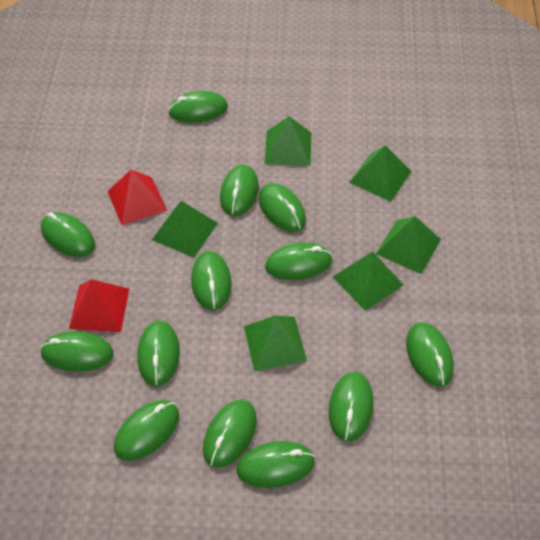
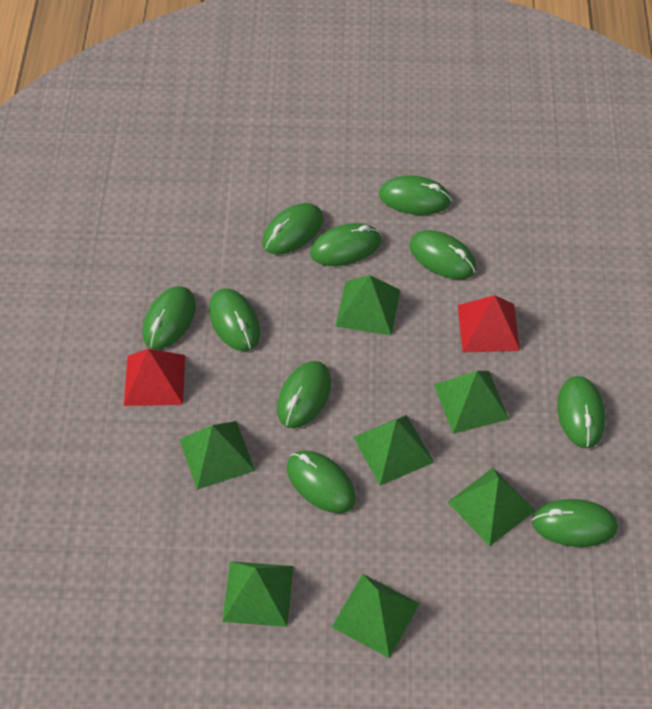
green mouse: [40,331,114,372] [41,212,95,257] [114,400,179,461] [137,320,180,386] [168,91,228,123] [191,251,232,310] [203,399,257,468] [220,164,259,216] [237,441,315,488] [259,183,306,232] [265,243,333,280] [329,372,374,442] [406,322,454,387] = 13 -> [143,286,196,350] [209,288,260,351] [262,203,323,255] [277,361,331,428] [287,451,356,513] [310,223,381,266] [379,175,452,215] [409,230,476,279] [532,499,618,547] [557,376,606,448] = 10
green pyramid: [152,201,218,258] [244,315,307,372] [265,116,311,166] [333,251,404,311] [349,145,412,202] [376,216,441,274] = 6 -> [179,421,255,490] [222,561,294,627] [332,574,420,658] [335,275,400,335] [353,415,434,486] [434,371,509,434] [448,468,535,547] = 7

